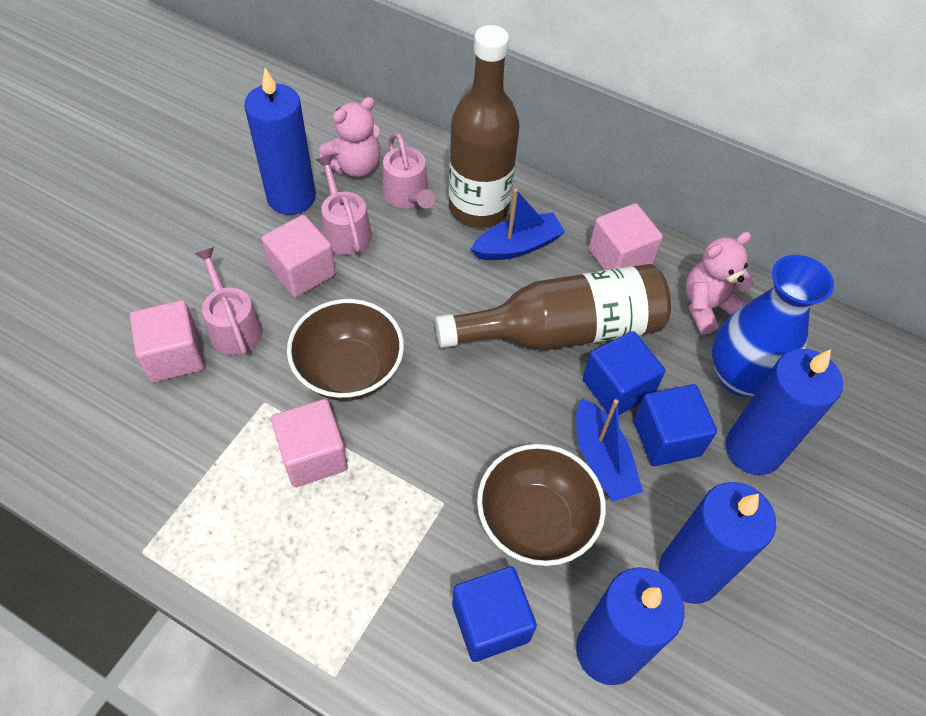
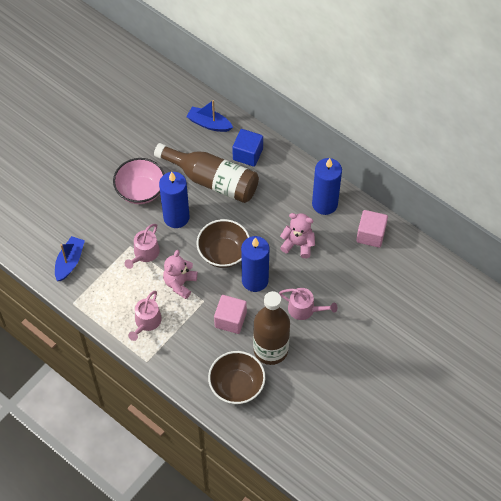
blue candle: [244,68,316,215] [576,567,684,685] [659,482,776,604] [726,349,843,475] = 4 -> [159,172,189,228] [241,236,269,292] [312,158,342,215] = 3
blue cube: [452,566,537,662] [583,331,665,415] [634,384,717,466] = 3 -> [232,129,263,167] = 1
blue vase: [712,255,834,397] = 1 -> none = 0
pink bowl: none = 0 -> [113,158,165,204] = 1
pink cube: [130,300,205,382] [262,215,336,297] [271,399,348,487] [589,203,663,270] = 4 -> [214,295,247,334] [356,210,388,248] = 2

